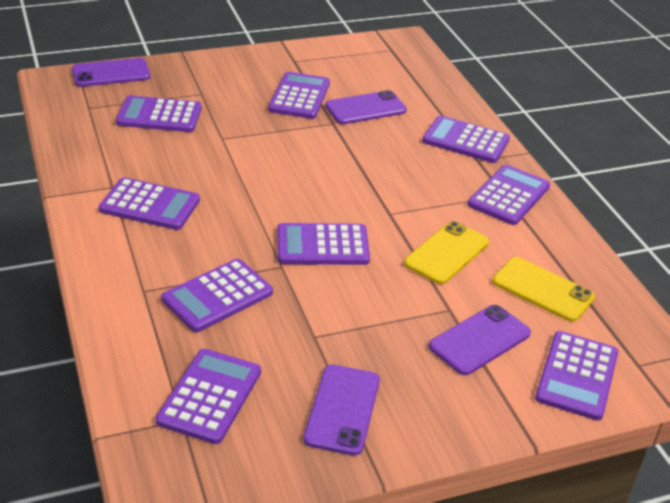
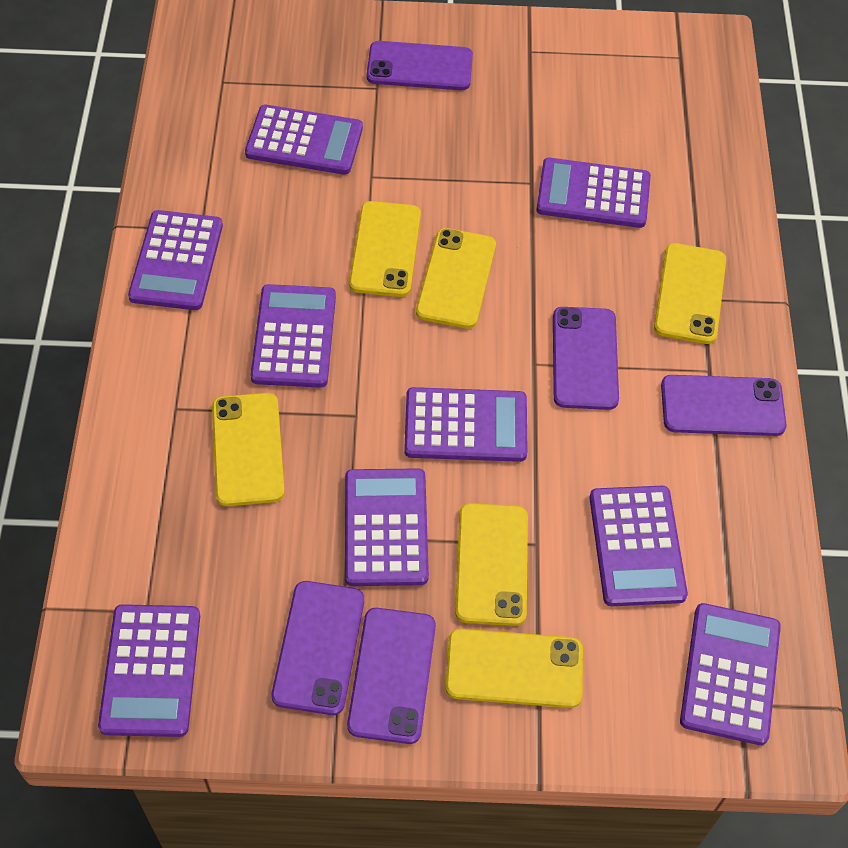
purple phone: [72,58,151,87] [303,364,380,456] [325,90,407,124] [429,305,531,375] = 4 -> [271,581,364,715] [347,608,436,744] [367,41,473,90] [553,307,619,410] [661,375,787,436] = 5
yellow phone: [404,221,489,284] [492,257,595,322] = 2 -> [212,393,285,506] [349,201,421,297] [416,228,496,329] [445,629,583,708] [455,503,528,626] [654,243,726,344] = 6

